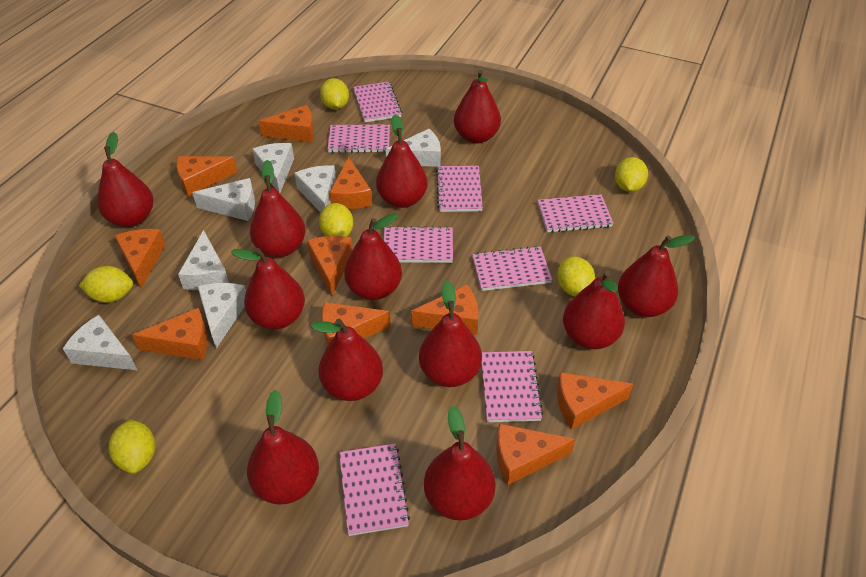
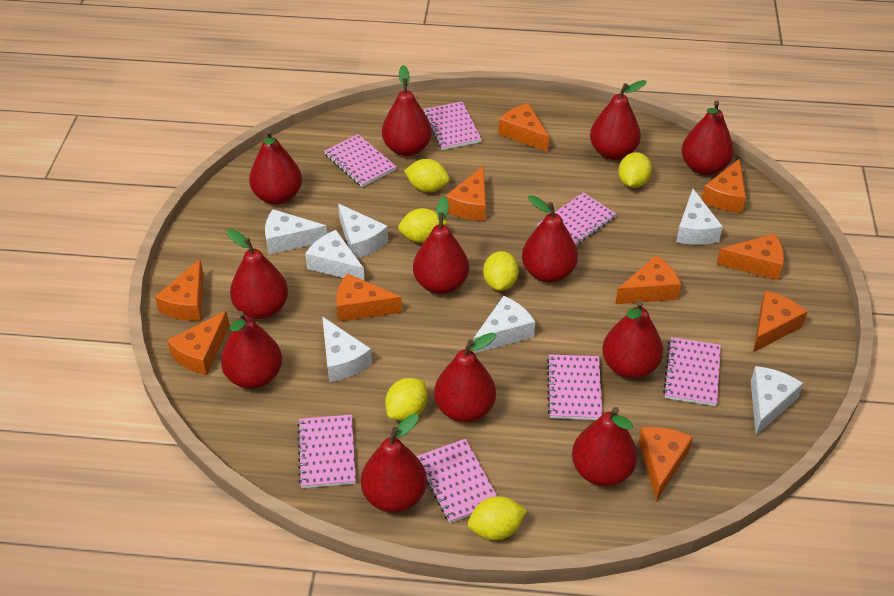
pink notebook: [327,124,390,153] [339,444,410,536] [353,82,402,122] [384,226,453,263] [436,166,483,212] [472,246,552,291] [482,351,543,422] [537,194,613,233] = 8 -> [297,415,356,488] [324,134,397,187] [416,439,497,523] [424,102,482,150] [537,192,616,245] [547,354,602,420] [663,337,721,406] = 7

